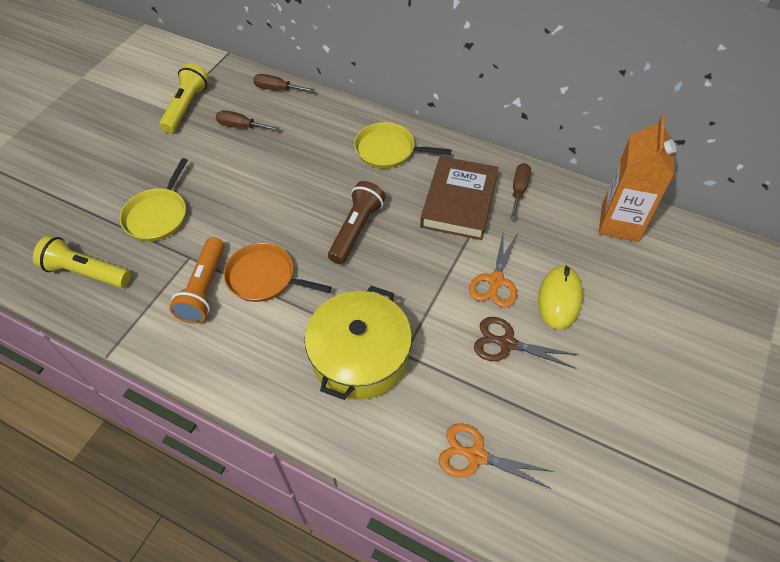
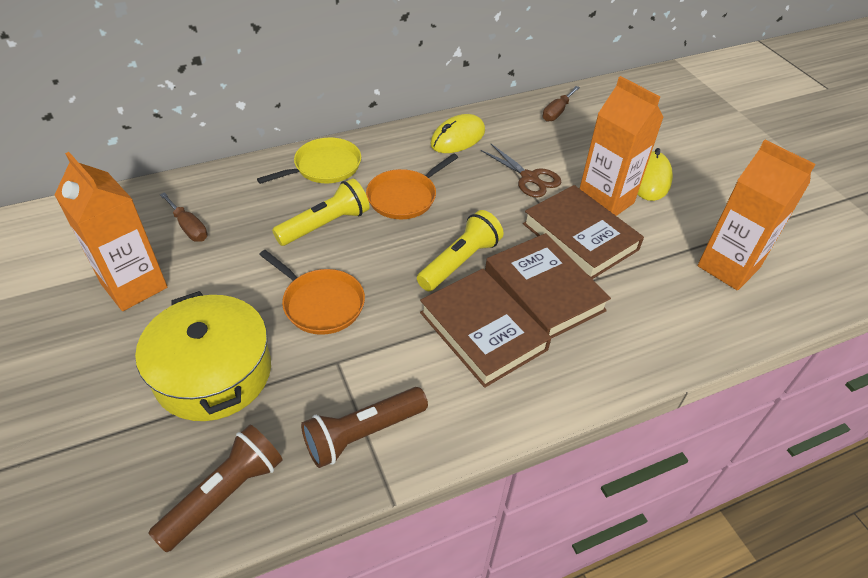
brown book: [420,156,499,240] = 1 -> [420,269,551,388] [485,233,611,339] [523,185,644,279] = 3
brown flashlight: [328,181,386,264] = 1 -> [149,425,283,553] [301,387,428,468] = 2
brown screwdriver: [216,110,280,131] [253,74,315,92] [510,163,531,220] = 3 -> [160,192,208,242] [543,86,580,122] = 2
orange carton: [599,116,676,242] = 1 -> [55,152,167,311] [579,76,664,216] [698,140,816,290] = 3
orange flashlight: [169,237,224,324] = 1 -> none = 0
orange pan: [224,243,332,302] = 1 -> [259,250,365,335] [366,153,458,219] = 2
orange scissors: [439,423,555,489] [469,233,518,308] = 2 -> none = 0
yellow mouse: [538,265,583,329] = 1 -> [430,114,485,153] [638,148,673,201] = 2
yellow pan: [120,158,188,241] [354,122,451,168] = 2 -> [257,137,361,184] = 1

